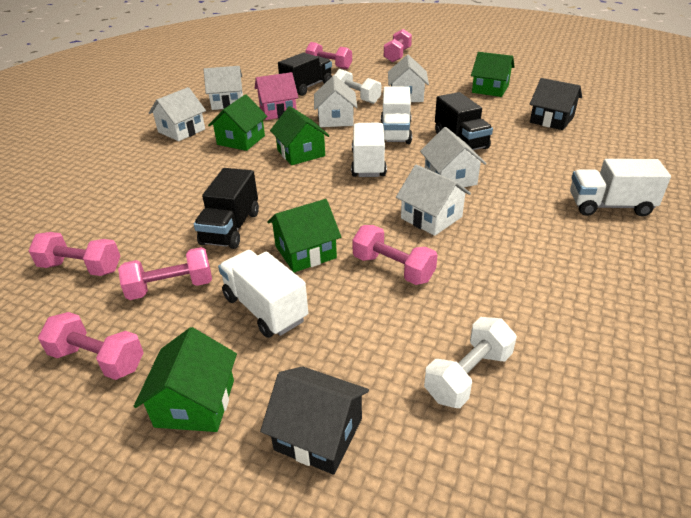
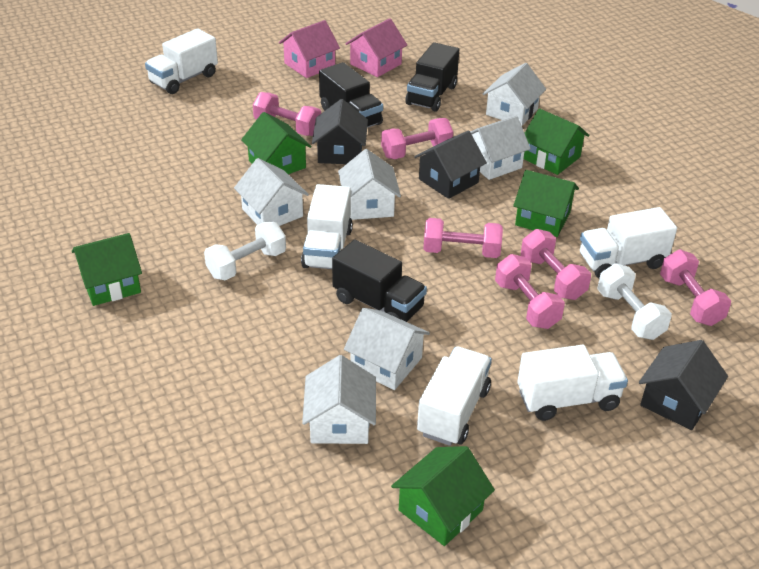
black house: [260,366,369,475] [530,78,582,130] = 2 -> [312,99,368,164] [414,131,487,199] [639,340,728,430] = 3
pink house: [255,72,299,120] = 1 -> [279,20,340,78] [345,18,407,77] = 2
white truck: [218,250,308,338] [351,123,387,177] [381,86,412,144] [570,159,671,216] = 4 -> [145,28,218,94] [301,184,353,269] [417,347,492,446] [517,345,628,421] [580,207,677,278] = 5

